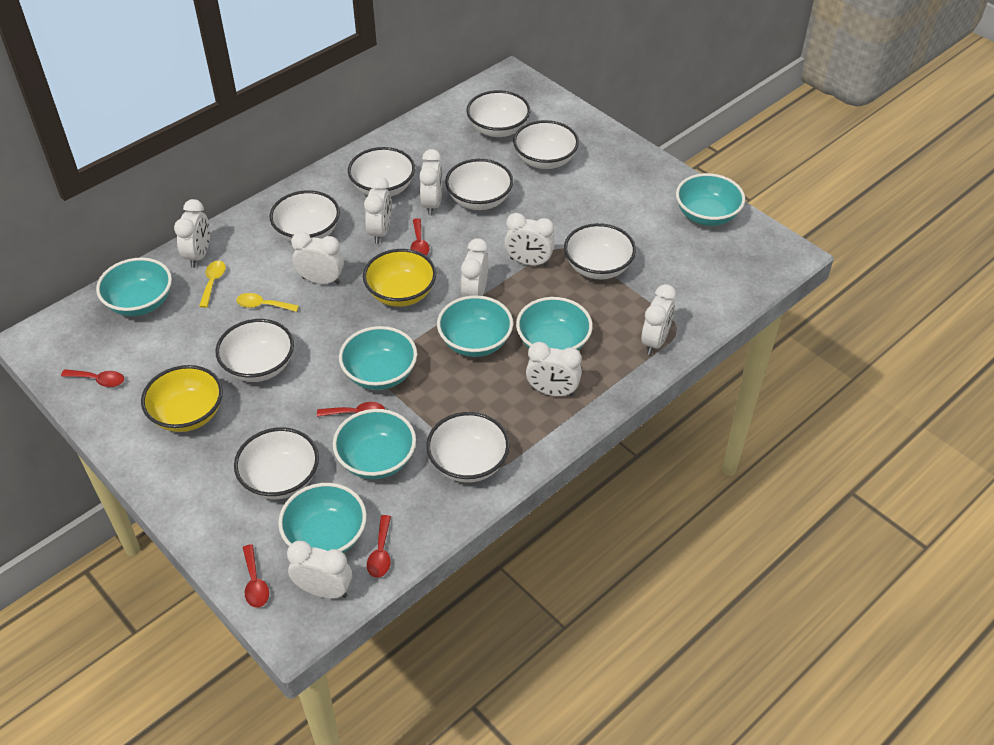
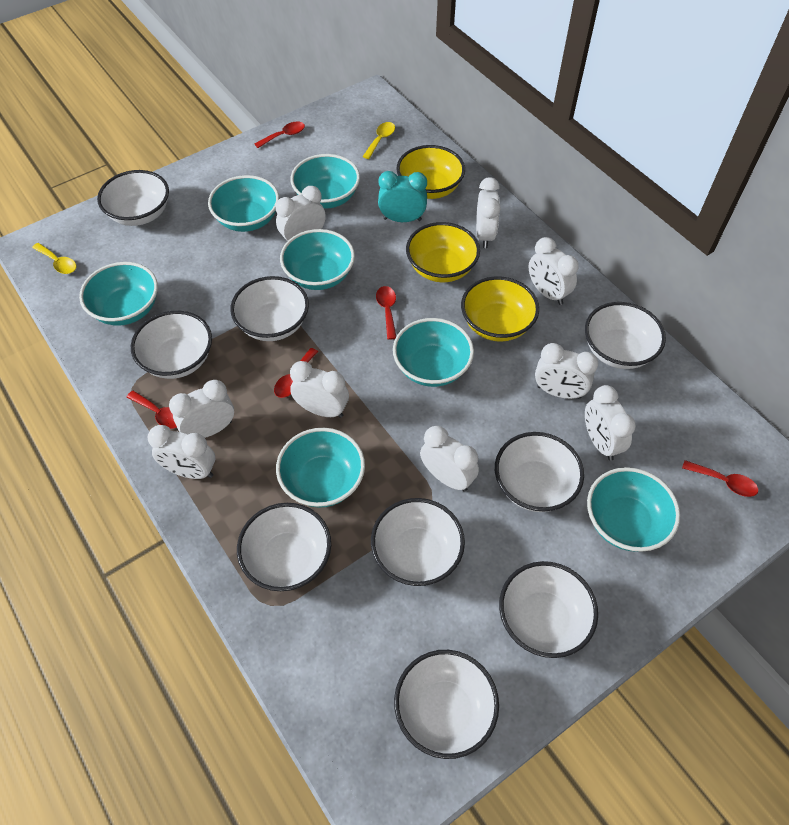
turquoise clock: none = 0 -> [378,171,427,222] = 1
yellow bowl: [141,365,223,432] [363,249,436,307] = 2 -> [396,145,465,199] [406,222,480,282] [461,276,539,342] = 3

